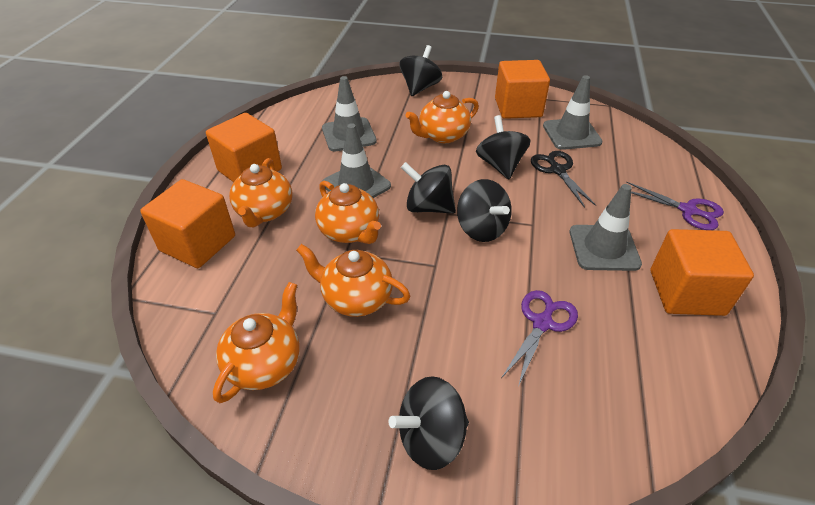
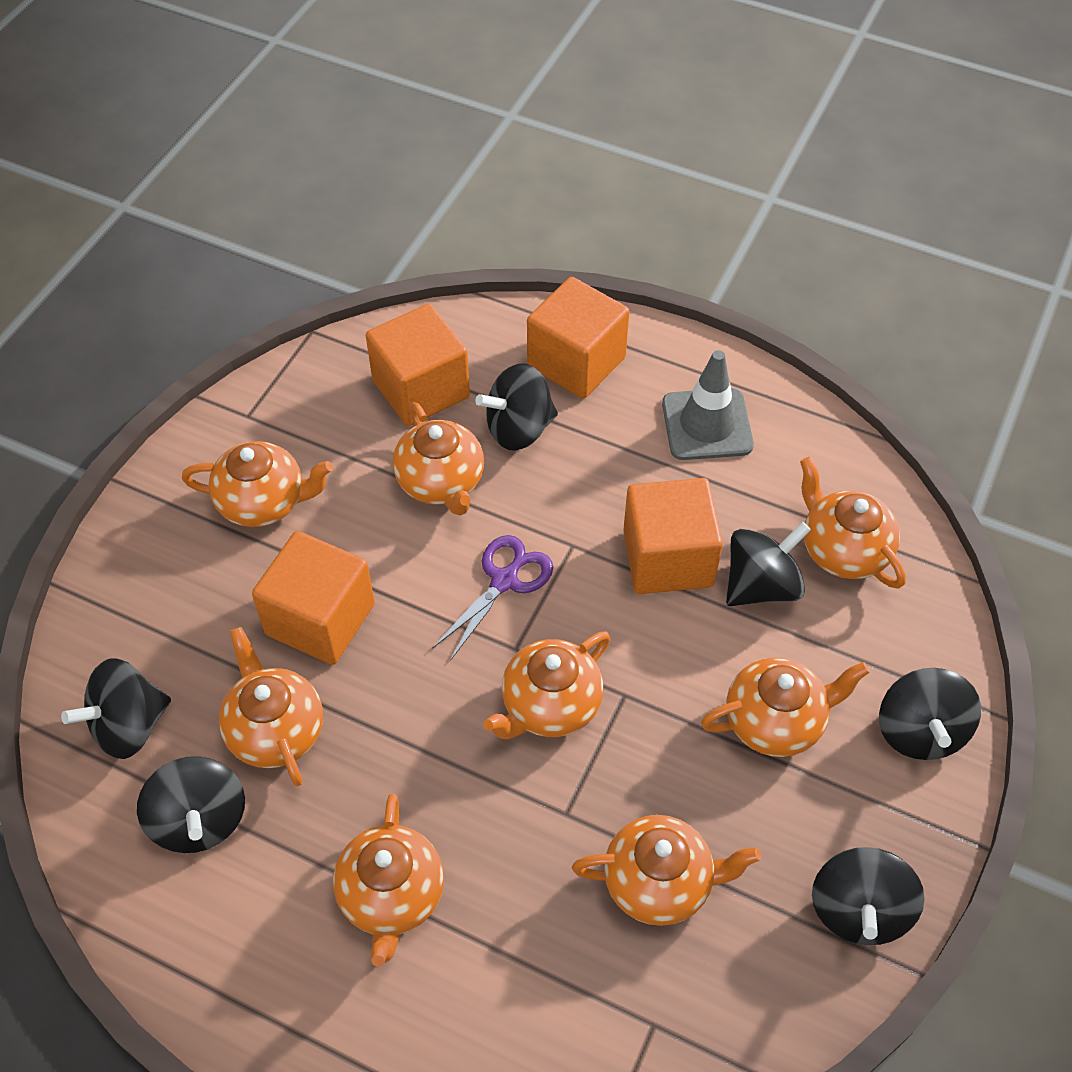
black scissors: [531,151,596,208] = 1 -> none = 0
black spinning top: [388,376,469,470] [400,45,442,96] [401,162,456,214] [457,179,512,242] [476,115,530,179] = 5 -> [61,658,171,759] [137,756,245,853] [475,364,558,451] [726,522,811,606] [812,847,925,945] [879,668,981,760] = 6
grey traffic cone: [322,76,377,151] [322,123,391,198] [543,75,603,150] [570,184,642,271] = 4 -> [662,350,754,460] = 1
orange teapot: [213,282,300,403] [229,158,293,227] [296,244,410,317] [315,181,381,244] [405,91,479,143] = 5 -> [182,441,333,527] [219,627,323,786] [333,794,444,966] [393,402,484,515] [483,631,610,739] [572,815,761,926] [701,658,870,757] [800,457,906,589] = 8
purple scissors: [502,290,578,387] [626,181,724,230] = 2 -> [432,535,553,661] = 1

